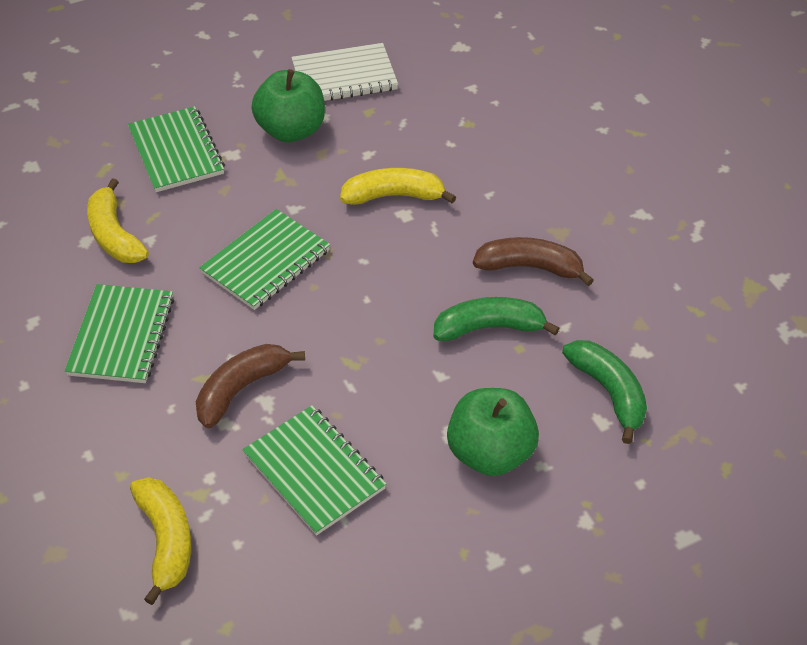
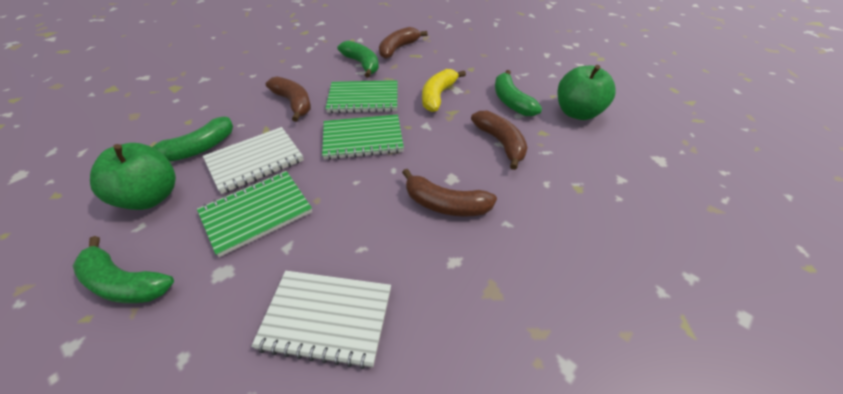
brown banana: [196,344,305,428] [473,237,594,286] = 2 -> [266,76,311,122] [379,27,427,59] [402,169,497,217] [471,110,528,170] = 4
green banana: [433,297,560,341] [562,340,647,444] = 2 -> [73,236,174,303] [153,117,233,162] [338,41,379,78] [495,70,542,116] = 4
green notebook: [65,284,174,383] [128,106,225,192] [199,209,330,310] [243,405,387,536] = 4 -> [197,171,312,257] [322,114,404,160] [325,80,397,113] = 3
white notebook: [291,43,398,101] = 1 -> [203,127,304,194] [251,271,391,369] = 2
yellow banana: [87,178,149,263] [130,477,191,605] [340,168,456,205] = 3 -> [422,69,466,112] = 1

